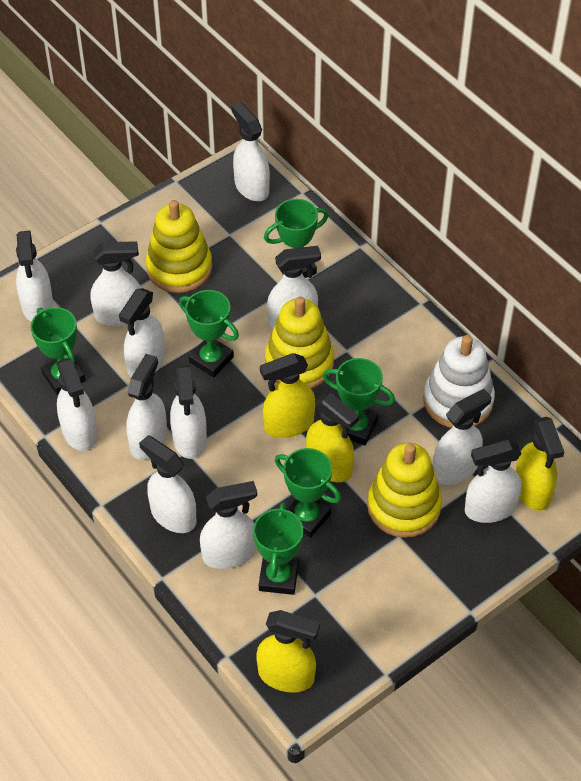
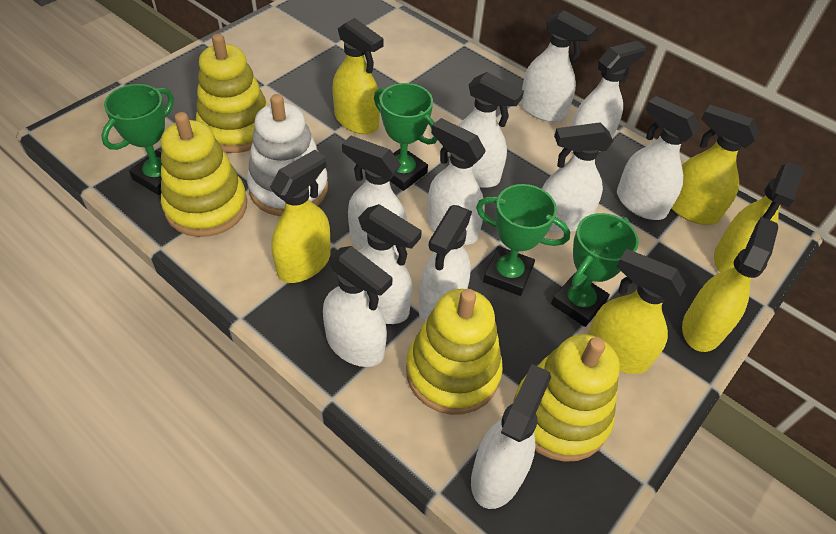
green trophy: [31,307,86,395] [179,290,239,377] [253,503,303,595] [264,199,329,278] [275,448,341,538] [323,358,395,445] = 6 -> [101,84,174,195] [374,83,437,191] [476,184,570,296] [551,213,639,327] = 4
white spray bottle: [16,231,53,322] [57,358,97,451] [90,241,141,327] [119,288,165,377] [126,354,167,460] [139,435,196,533] [170,365,207,459] [200,481,257,569] [232,102,270,201] [267,246,321,329] [433,389,492,485] [465,440,522,523] = 12 -> [323,246,393,367] [342,135,407,257] [358,204,422,324] [418,205,472,323] [427,118,486,245] [449,72,524,188] [471,364,551,509] [520,10,597,122] [542,122,613,232] [571,41,646,152] [617,96,700,220] = 11
yellow spray bottle: [256,610,320,693] [260,353,315,438] [306,393,359,482] [516,417,564,511] = 4 -> [270,150,331,283] [333,18,384,134] [588,249,686,374] [671,105,760,225] [682,217,778,352] [714,162,805,272] = 6
yellow stacking toy: [146,200,212,293] [265,296,334,388] [367,443,442,538] = 3 -> [161,112,247,237] [196,33,268,153] [406,289,503,415] [513,334,620,462] = 4

